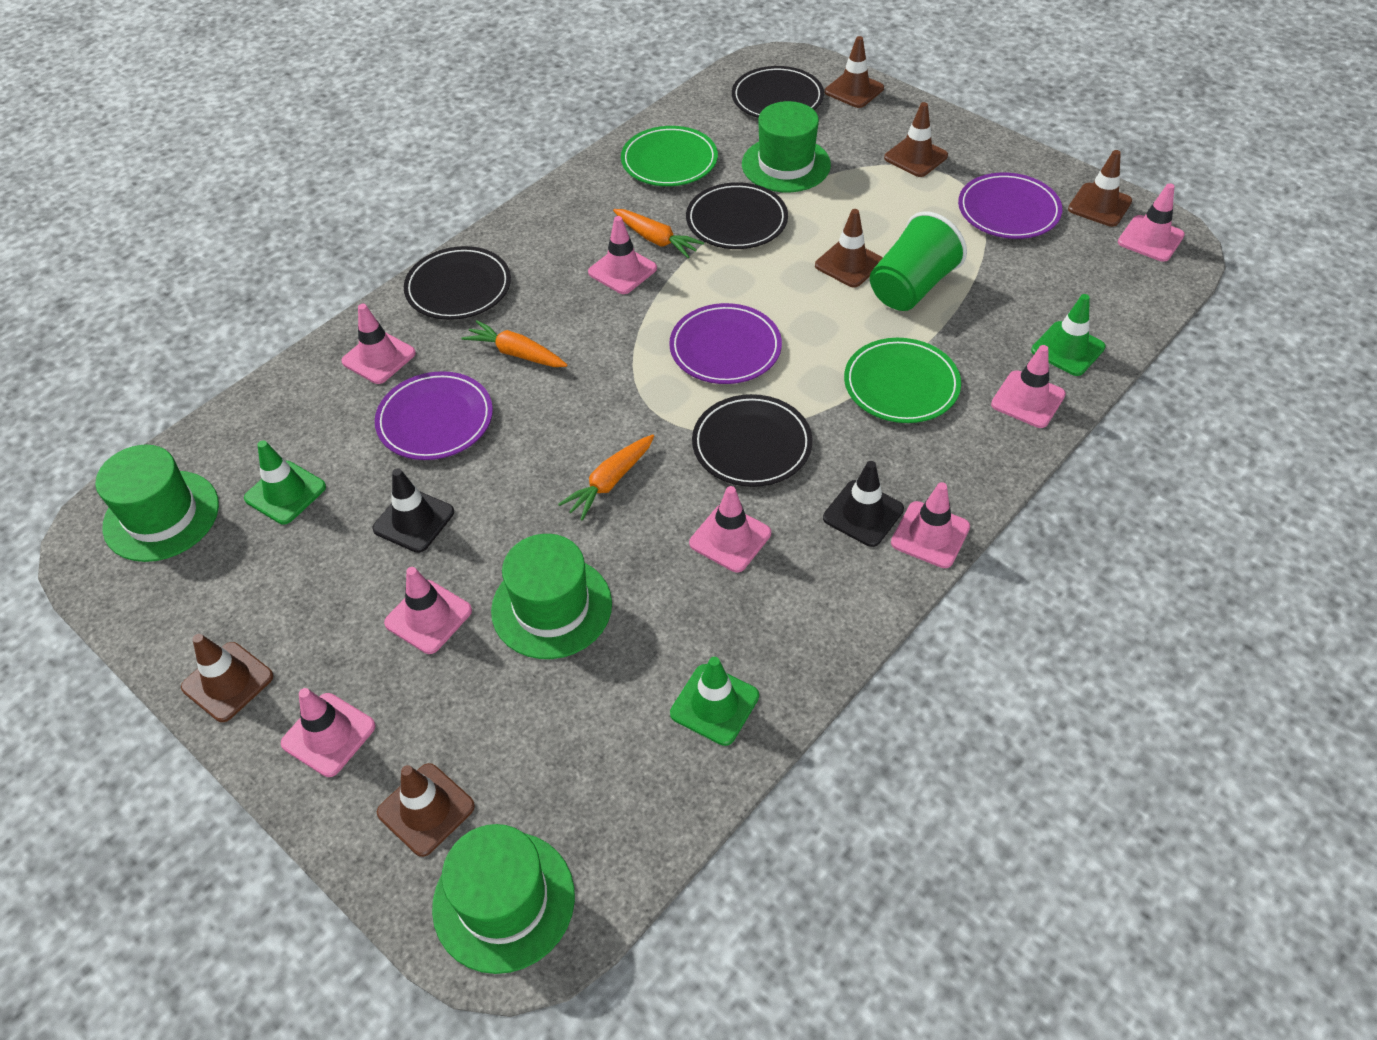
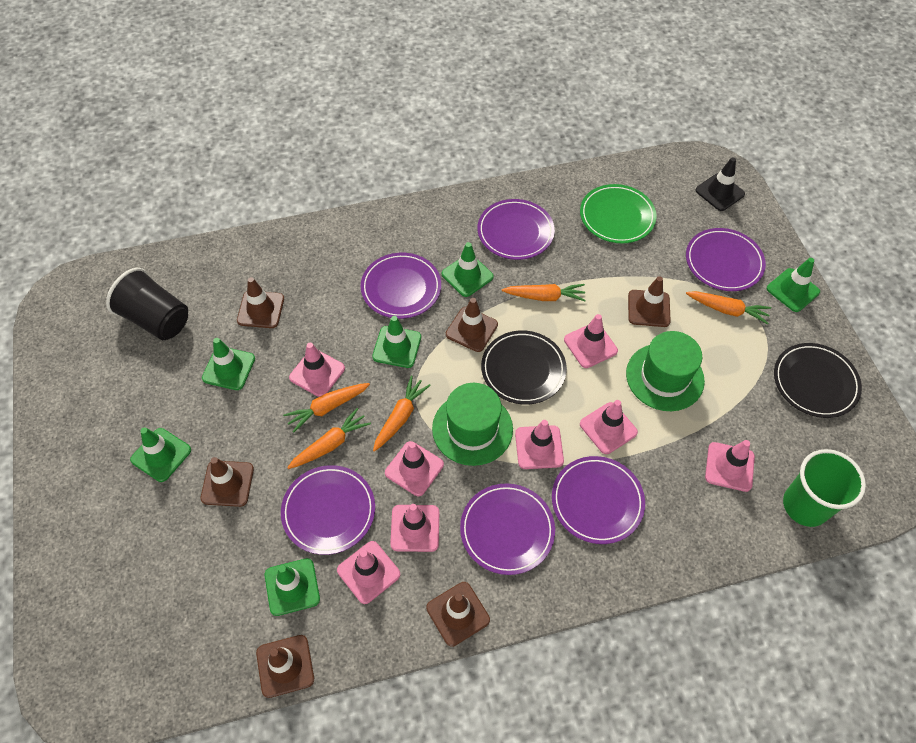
black cup: none = 0 -> [106,268,188,340] = 1
black plate: [404,246,511,320] [686,182,788,249] [692,394,813,487] [732,66,824,118] = 4 -> [481,330,567,405] [774,343,862,418] = 2
black traffic cone: [372,468,454,553] [823,461,904,547] = 2 -> [695,157,745,211] = 1
green hat: [96,445,219,562] [432,824,575,974] [491,534,612,659] [742,101,831,192] = 4 -> [432,383,513,466] [626,331,705,411] = 2
green plate: [621,126,718,186] [844,338,961,423] = 2 -> [580,184,657,243] = 1
green traffic cone: [244,440,326,525] [670,657,759,746] [1031,294,1106,376] = 3 -> [130,427,191,482] [202,338,255,390] [265,558,320,616] [372,316,421,368] [442,242,494,297] [767,258,820,312] = 6
orange carrot: [461,320,567,367] [558,434,654,521] [613,209,704,258] = 3 -> [283,383,370,433] [287,408,371,469] [373,376,431,452] [502,284,586,301] [686,291,771,324] = 5
purple plate: [375,371,493,460] [669,303,782,384] [958,173,1062,239] = 3 -> [281,465,375,555] [361,253,441,319] [460,483,555,575] [477,199,555,260] [552,456,645,544] [686,228,766,291] = 6

